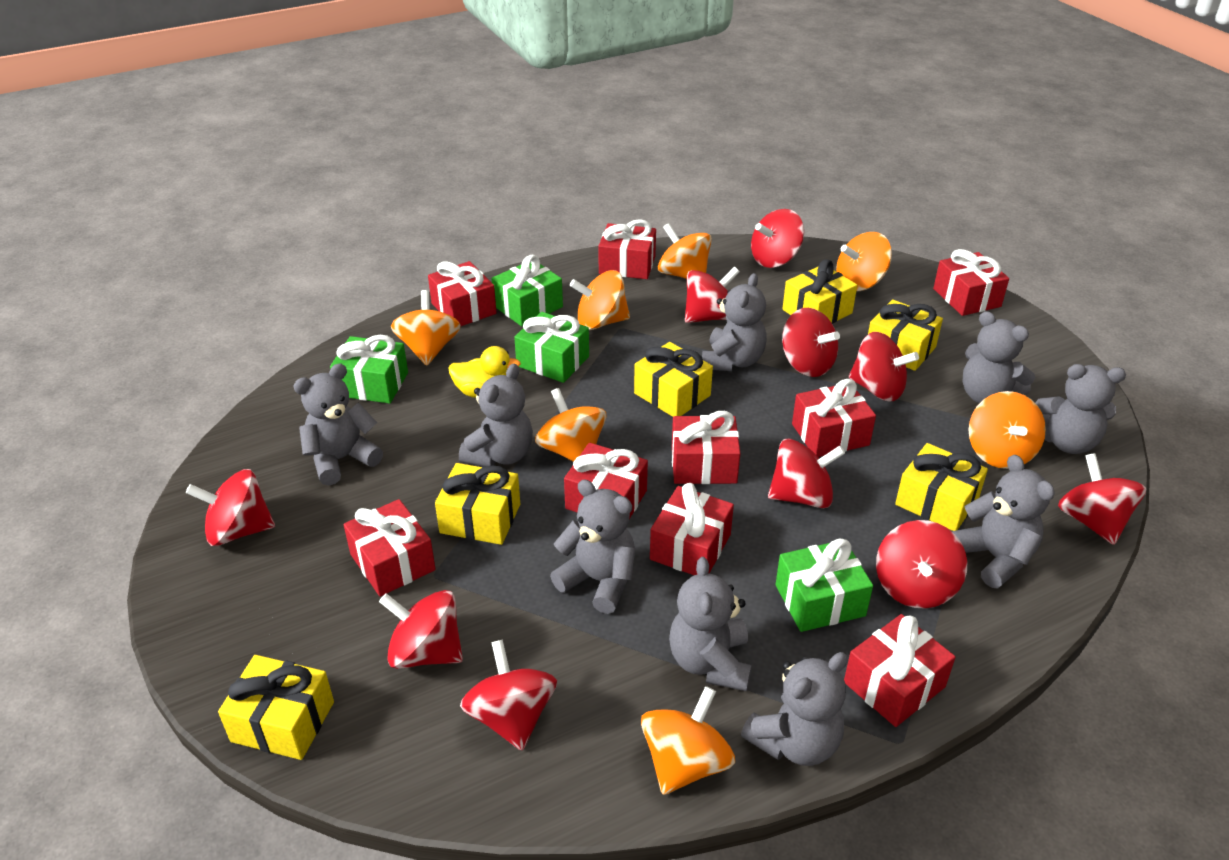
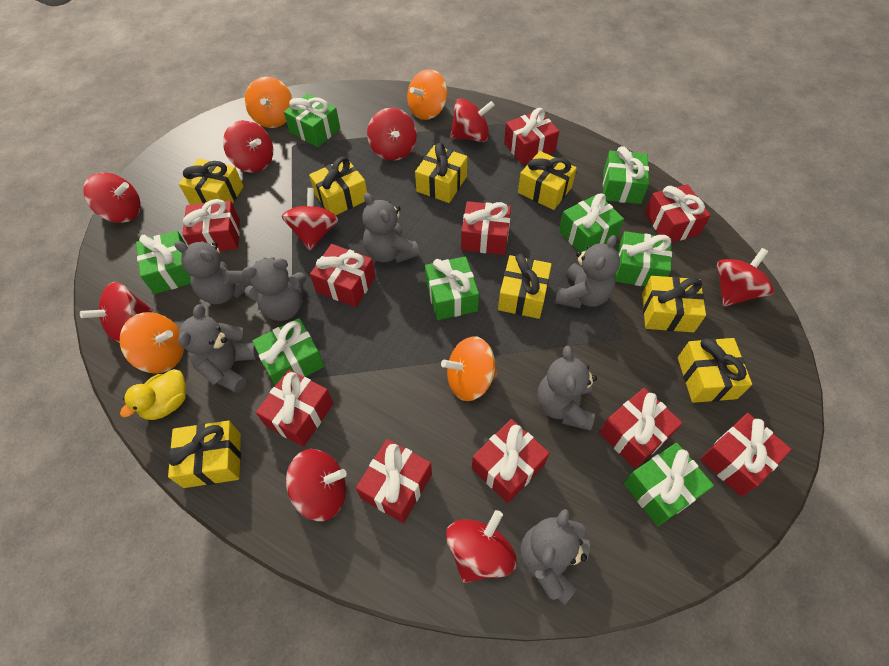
green gift: [330,335,408,404] [492,255,563,326] [514,312,589,383] [775,538,873,632] = 4 -> [136,231,191,294] [252,318,324,386] [284,93,340,147] [425,256,479,320] [559,194,624,253] [603,146,649,204] [615,231,672,287] [624,443,714,526] = 8
grey teddy bear: [293,364,383,486] [459,364,533,467] [550,480,635,614] [669,557,752,691] [702,273,767,371] [741,652,848,766] [952,455,1055,588] [963,311,1035,403] [1035,364,1126,454] = 9 -> [174,241,252,304] [178,304,259,393] [242,257,306,321] [362,193,420,263] [520,509,590,605] [537,346,597,431] [555,235,620,308] = 7
orange spinning top: [391,290,461,366] [535,388,606,462] [570,270,630,330] [641,686,735,795] [658,223,712,279] [836,232,892,291] [968,391,1046,469] = 7 -> [120,312,184,373] [245,77,292,128] [407,69,447,120] [441,336,497,401] = 4
red gift: [343,499,436,597] [428,261,497,326] [564,443,648,519] [598,219,656,279] [650,483,734,575] [672,411,740,484] [792,379,876,457] [844,614,956,727] [933,249,1009,316] = 9 -> [182,199,240,251] [256,369,333,447] [310,244,376,307] [356,439,432,523] [461,201,511,255] [472,419,550,503] [504,108,559,165] [599,388,683,469] [645,184,711,242] [700,413,792,496] = 10
red spinning top: [186,469,275,546] [379,590,463,669] [460,640,557,750] [685,266,740,323] [751,209,804,268] [768,439,845,508] [782,308,840,377] [849,332,919,402] [876,520,967,608] [1058,453,1147,545] = 10 -> [80,282,153,343] [83,172,141,223] [223,120,273,173] [282,188,338,250] [286,449,347,521] [367,108,417,161] [446,510,517,583] [450,99,495,142] [717,248,774,307] = 9
yellow gift: [218,655,334,760] [435,463,520,545] [634,342,713,417] [782,259,857,324] [868,300,943,371] [895,443,988,531] = 6 -> [168,421,241,488] [179,158,244,204] [309,157,367,215] [415,142,468,203] [498,254,552,319] [518,151,577,210] [642,276,706,332] [678,338,752,403] = 8

